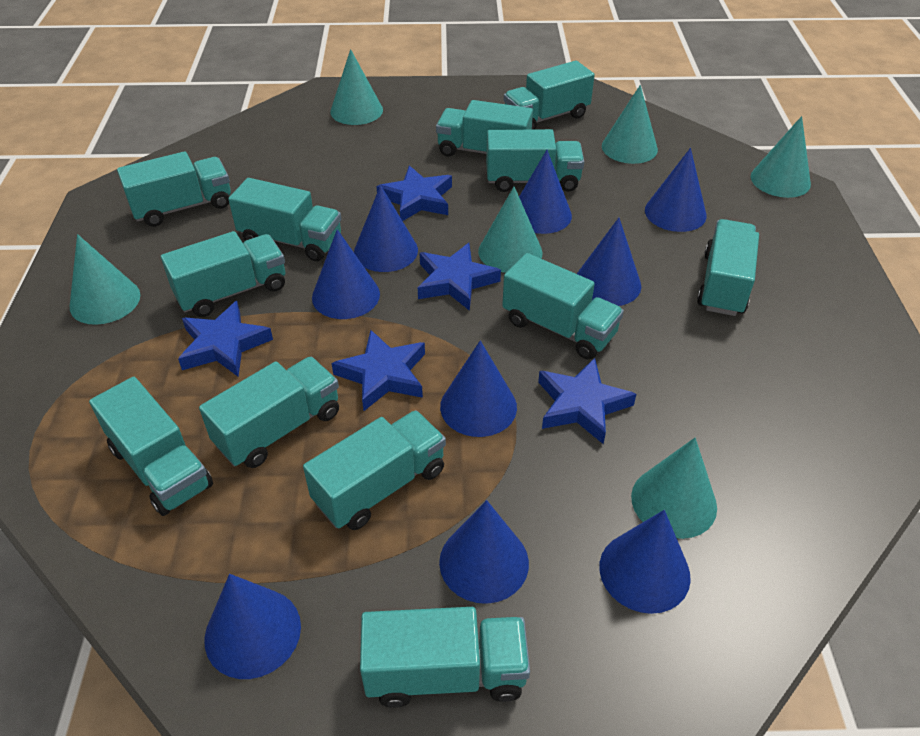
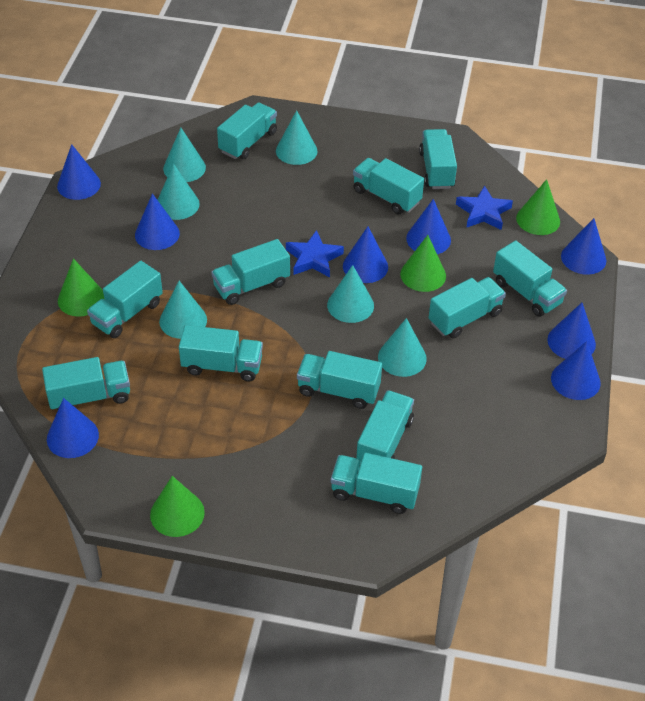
blue cone: [204,574,301,679] [312,229,380,319] [354,185,418,272] [439,500,529,604] [440,340,517,437] [519,150,572,234] [577,218,641,306] [599,510,691,614] [645,148,706,232] = 9 -> [47,398,99,458] [57,144,101,200] [135,193,180,250] [343,227,388,283] [406,199,451,254] [547,303,596,359] [551,341,601,400] [561,218,606,275] = 8
blue star: [178,301,273,377] [331,330,425,411] [376,166,452,221] [418,243,501,311] [538,358,636,444] = 5 -> [286,230,344,277] [456,185,513,230] = 2
green cone: none = 0 -> [58,258,104,317] [150,476,205,537] [400,235,446,292] [516,179,560,235] = 4

